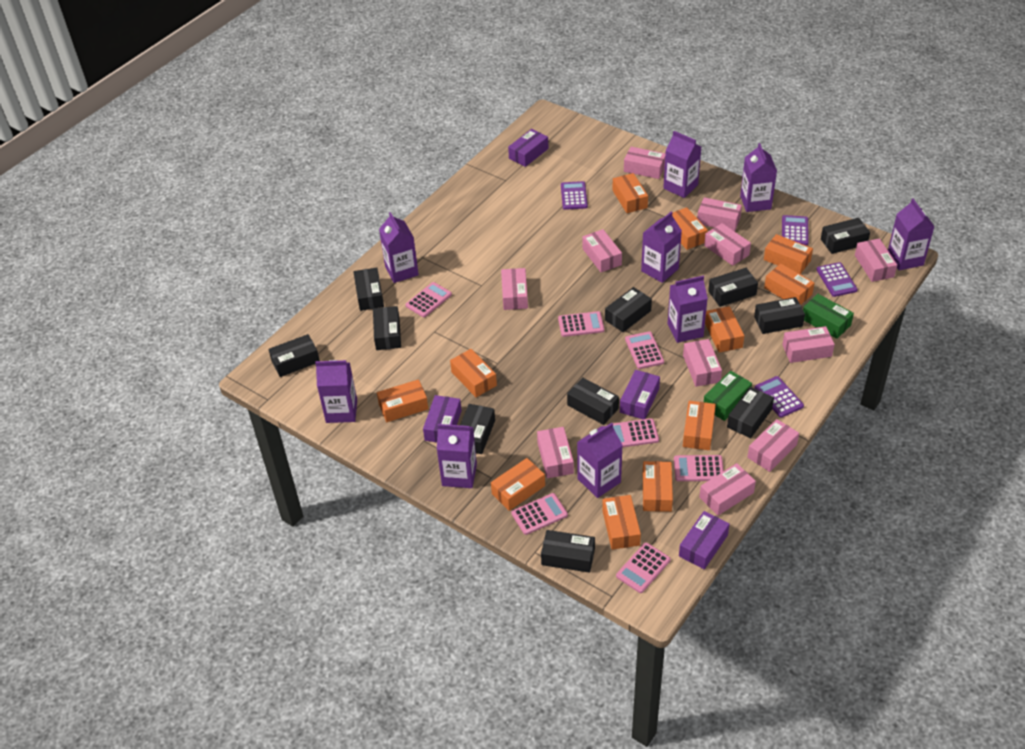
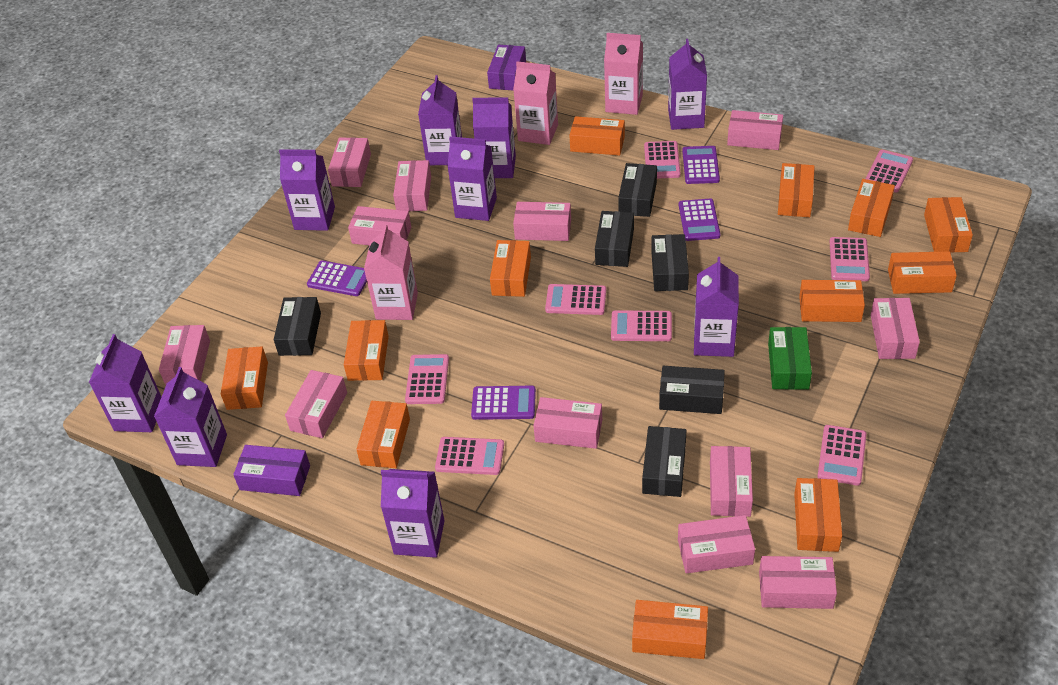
black box: [268,334,320,377] [353,267,384,311] [373,306,401,350] [460,404,495,454] [541,530,595,573] [567,377,619,425] [605,287,652,332] [708,268,758,307] [727,387,774,438] [754,297,805,334] [821,218,870,254] = 11 -> [274,297,321,356] [595,211,634,267] [618,163,657,217] [642,426,686,497] [651,234,689,291] [659,366,725,414] = 6
green box: [704,371,752,421] [803,294,854,339] = 2 -> [768,327,812,390] = 1
orange box: [377,379,428,422] [450,349,497,397] [491,458,545,511] [602,495,641,550] [612,173,648,213] [643,461,673,512] [672,207,708,250] [683,401,716,450] [705,306,744,353] [764,234,813,274] [764,264,815,305] = 11 -> [221,347,268,410] [344,320,389,381] [356,401,410,468] [490,240,531,297] [569,116,625,156] [632,600,708,659] [778,163,815,217] [794,478,842,552] [799,280,865,322] [848,179,895,237] [888,251,957,294] [924,197,973,253] = 12
pink box: [501,268,528,310] [537,427,574,478] [582,229,622,272] [624,147,665,179] [683,339,722,387] [697,197,742,231] [699,463,756,516] [704,223,751,266] [747,419,799,472] [782,326,835,363] [855,238,897,282] = 11 -> [159,325,210,385] [285,370,347,438] [328,137,371,187] [348,206,411,245] [393,160,431,211] [513,202,571,241] [533,397,602,449] [678,515,755,573] [710,446,753,517] [727,110,783,150] [759,556,837,609] [871,298,920,359] = 12
pink calculator: [405,282,452,317] [511,493,568,535] [558,311,604,337] [613,418,659,447] [616,543,671,593] [625,331,664,369] [674,455,724,481] = 7 -> [405,354,449,404] [435,437,504,475] [545,284,606,315] [611,310,672,341] [644,141,681,179] [818,425,866,486] [830,237,870,281] [866,150,913,193] = 8
pink carton: none = 0 -> [364,224,418,320] [513,61,558,145] [604,33,643,115] = 3
purple box: [423,395,462,443] [508,129,549,167] [620,370,660,419] [679,511,730,569] = 4 -> [233,445,310,496] [487,45,526,91] = 2

